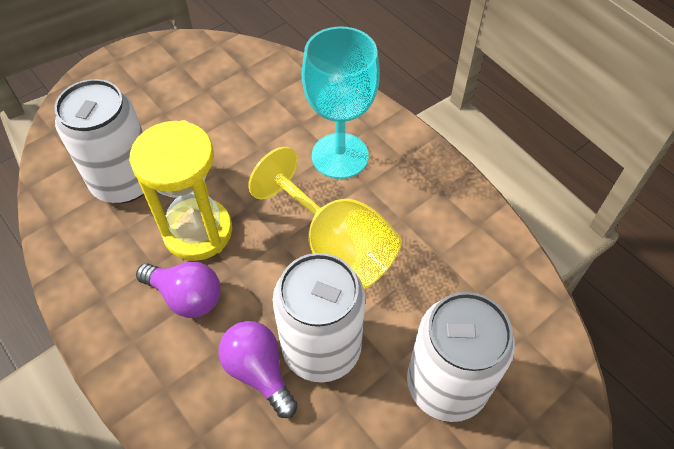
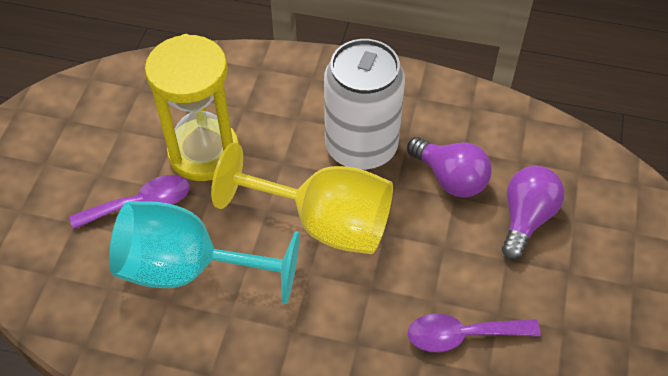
purple spoon: none = 0 -> [70,175,190,230] [408,314,541,352] = 2
white can: [54,79,144,204] [273,253,365,382] [407,292,515,422] = 3 -> [324,39,405,170] = 1

